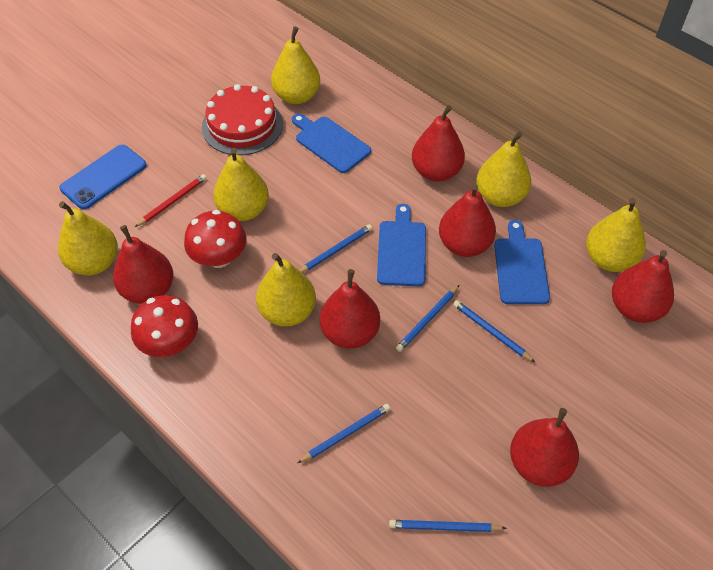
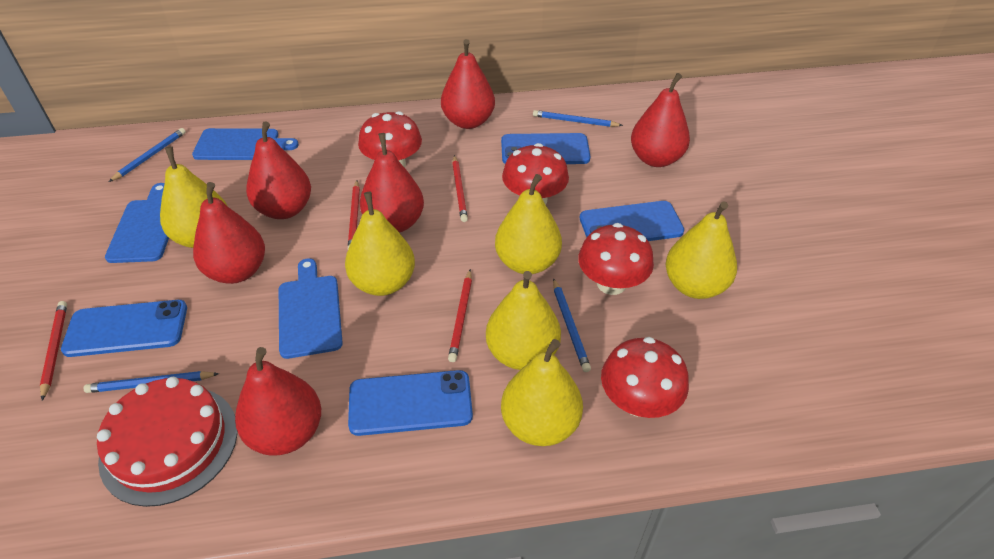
blue pencil: [297,404,390,463] [300,224,372,273] [389,520,507,532] [396,285,459,352] [453,300,535,362] = 5 -> [83,371,219,393] [109,128,186,182] [533,110,623,127] [553,278,591,372] = 4
blue phone: [60,145,147,209] = 1 -> [61,300,187,357] [348,370,473,436] [501,133,590,164] [580,201,684,241] = 4
red mushroom: [131,295,198,357] [184,210,246,268] = 2 -> [358,111,422,168] [502,143,569,205] [578,223,654,295] [601,337,689,418] = 4
red pencil: [135,174,207,227] = 1 -> [40,301,67,401] [348,180,360,249] [448,269,472,362] [452,155,468,222] = 4

